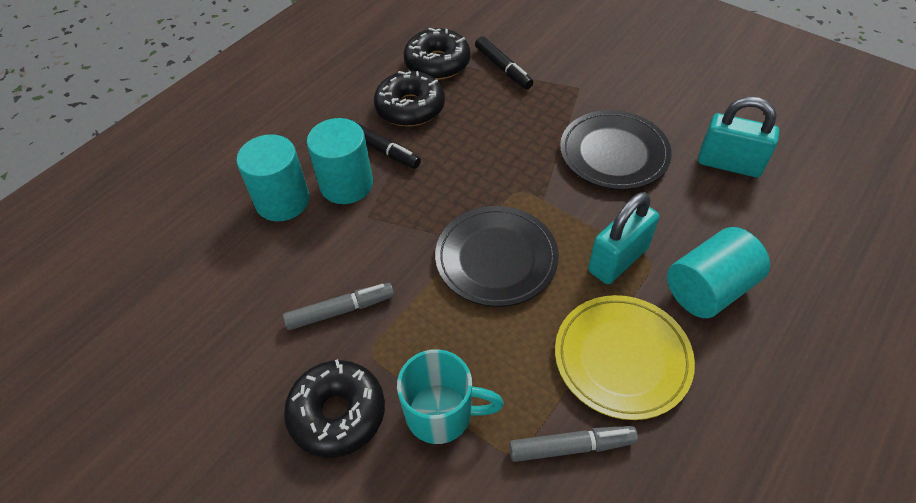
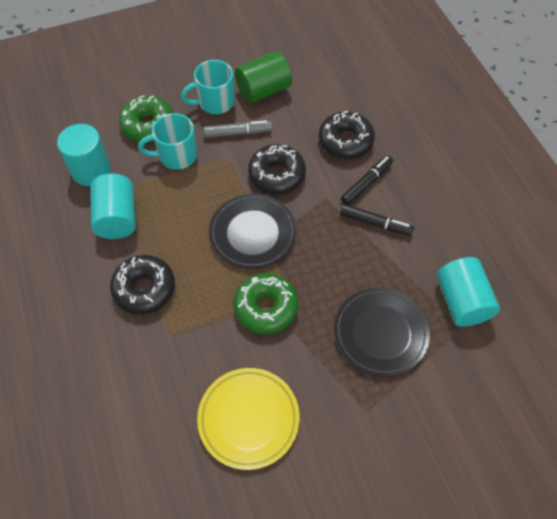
green cylinder: none = 0 -> [235,51,292,103] = 1
green donut: none = 0 -> [119,95,174,142] [233,273,298,334] = 2
grey marker: [283,283,394,330] [509,426,638,462] = 2 -> [203,120,272,138] = 1
turquoise mug: [397,349,504,444] = 1 -> [138,113,197,170] [181,60,235,114] = 2
turquoise padlock: [588,192,659,284] [698,97,779,177] = 2 -> none = 0

